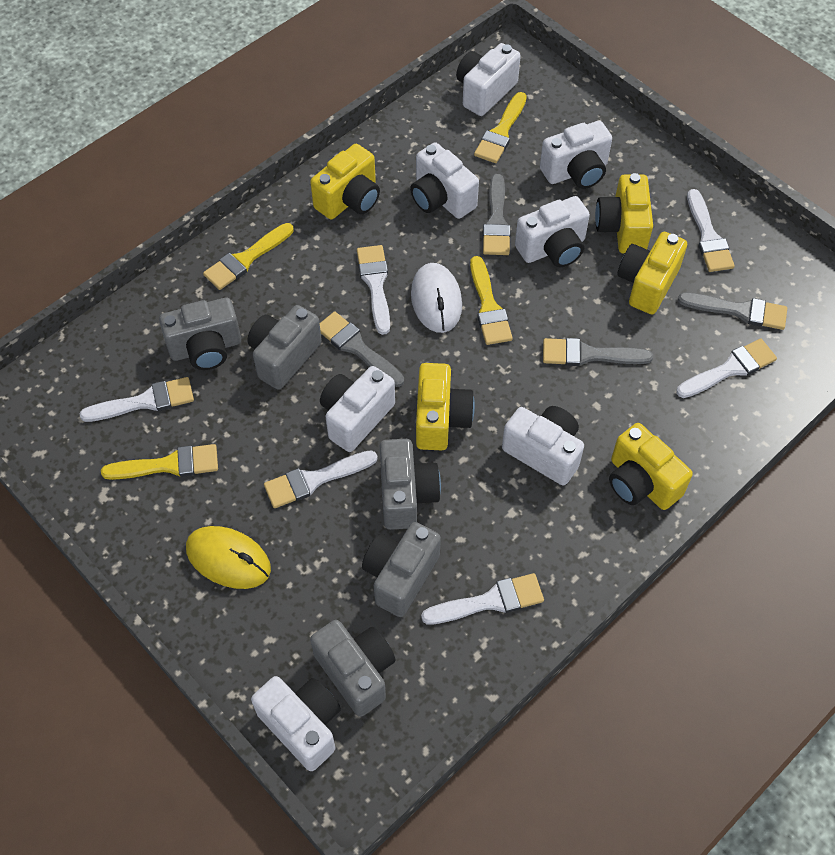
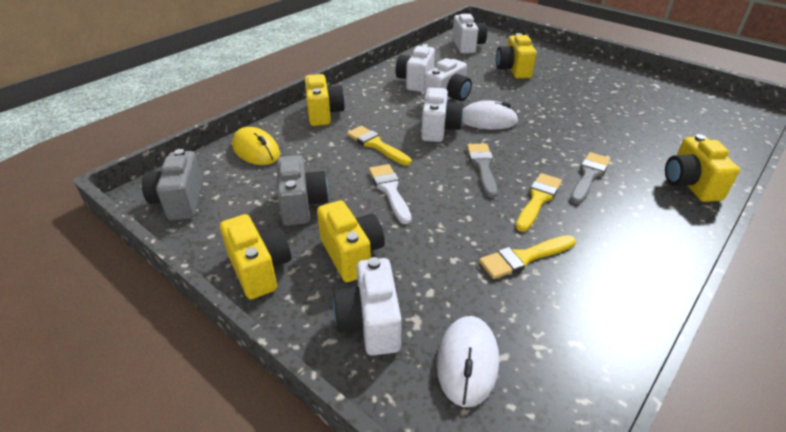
grey brush: [320,311,404,387] [483,174,511,255] [543,338,653,366] [678,293,787,330] = 4 -> [467,144,497,198] [570,152,610,204] = 2
grey camera: [159,298,241,370] [247,305,322,390] [310,620,395,717] [362,522,441,617] [380,439,441,530] = 5 -> [142,149,203,220] [277,155,329,226] = 2
white brush: [80,377,194,422] [264,450,378,508] [357,245,390,335] [421,573,544,624] [676,339,777,398] [687,189,735,272] = 6 -> [369,164,412,224] = 1
white camera: [251,676,341,771] [320,366,395,452] [410,142,479,219] [456,43,521,116] [502,406,584,486] [515,196,590,267] [540,121,612,189] = 7 -> [333,257,401,356] [396,44,435,92] [421,87,463,142] [424,58,472,101] [452,14,487,54] = 5
white mouse: [411,263,462,333] = 1 -> [437,316,499,407] [462,100,519,129] = 2
yellow brush: [101,444,218,480] [203,223,294,290] [470,256,513,345] [474,92,527,163] = 4 -> [347,126,411,165] [479,235,576,279] [516,173,562,232] = 3

